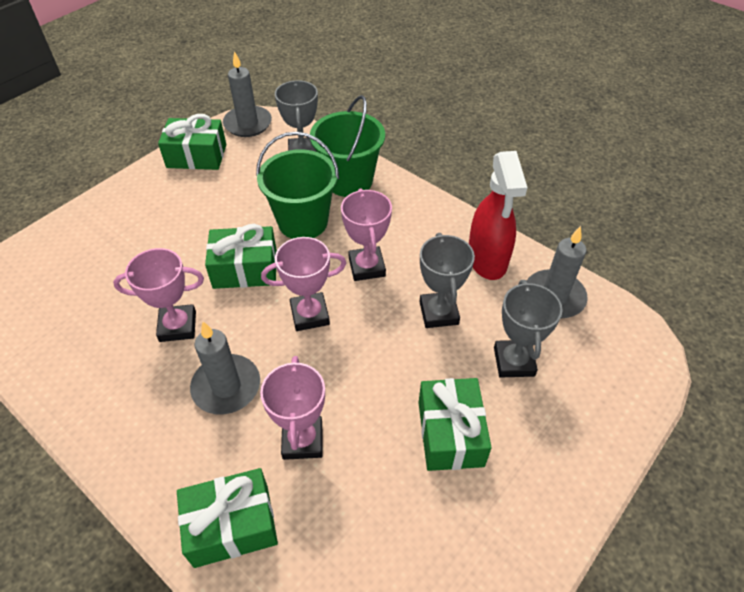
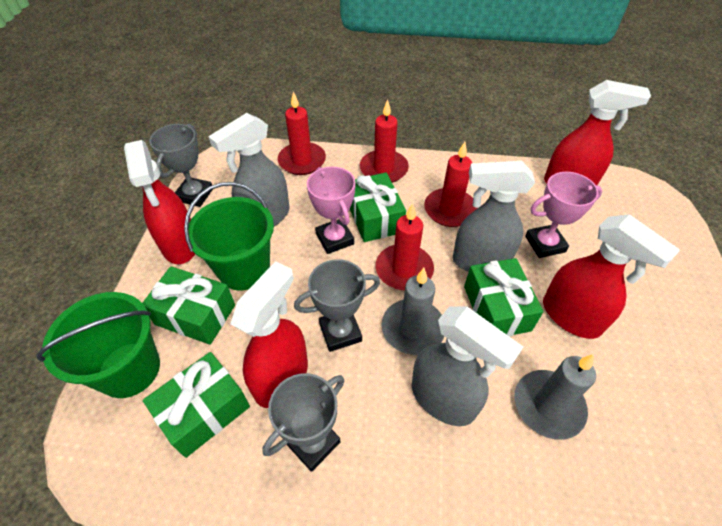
grey candle: [190,322,260,415] [223,51,272,137] [527,226,588,318] = 3 -> [381,268,444,355] [514,354,596,440] = 2
grey spray bottle: none = 0 -> [208,113,290,226] [412,306,523,426] [453,161,535,272] = 3
pink trophy: [113,248,204,342] [260,356,325,460] [261,237,347,331] [341,189,392,281] = 4 -> [307,167,356,254] [525,172,602,258] = 2
red candle: none = 0 -> [278,92,326,175] [360,99,409,183] [376,203,434,290] [424,142,477,227] = 4
red spray bottle: [469,151,528,280] = 1 -> [124,140,195,264] [230,261,308,408] [543,214,680,339] [544,80,651,185] = 4

